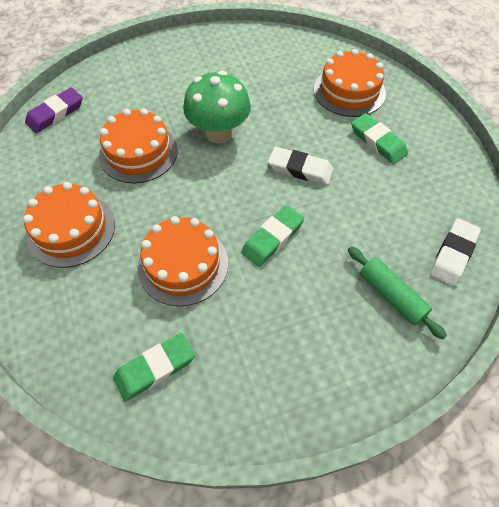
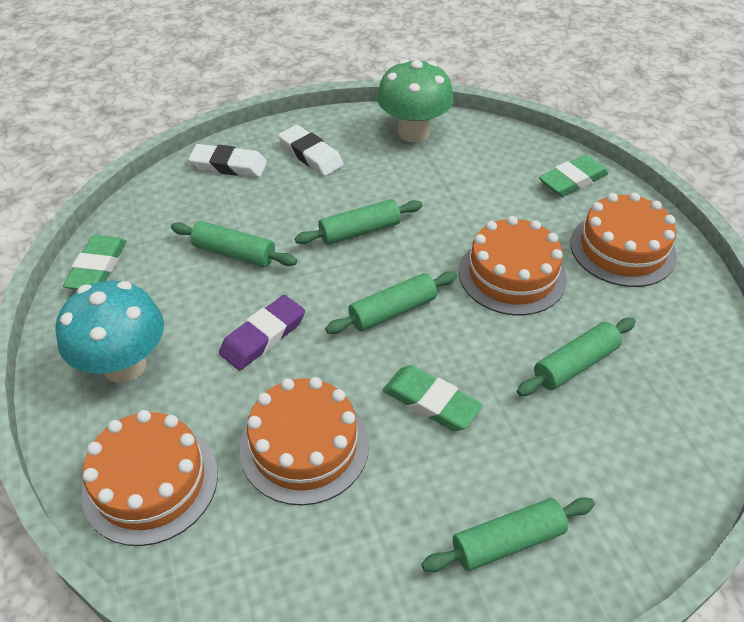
green rolling pin: [348,246,447,339] = 1 -> [171,221,297,267] [295,199,422,245] [325,271,457,334] [422,497,595,572] [517,318,636,396] = 5
turquoise mushroom: none = 0 -> [56,281,164,383] = 1

